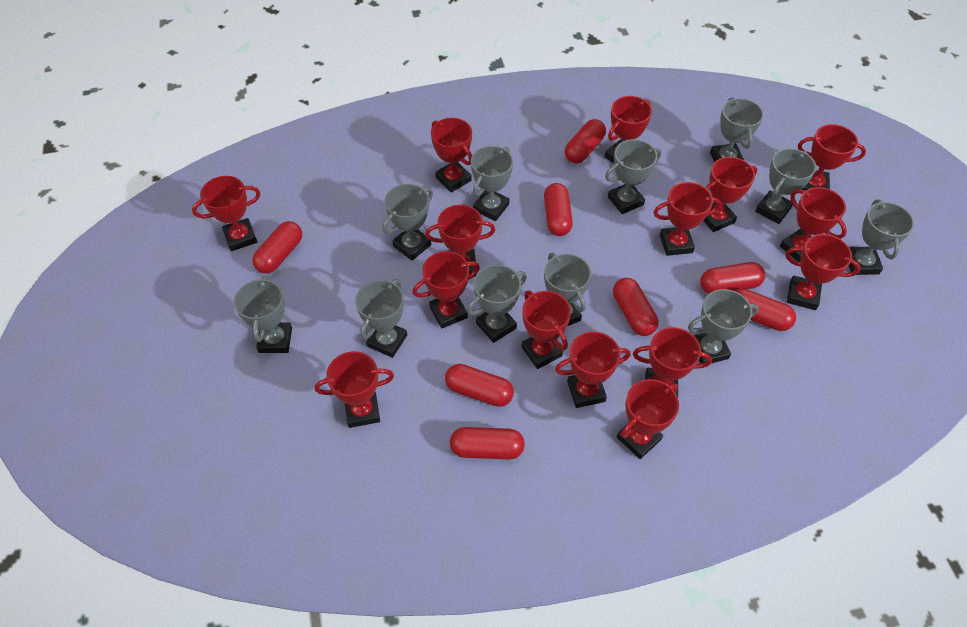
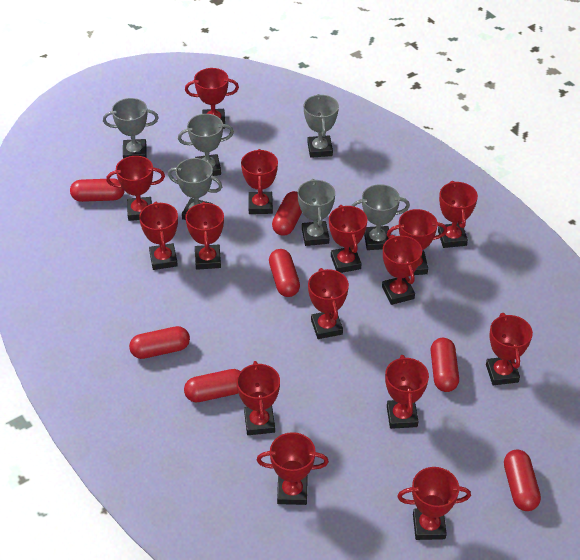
grey trophy: [234,276,292,353] [355,279,407,358] [382,184,433,261] [467,265,527,343] [471,146,513,221] [544,253,591,326] [605,139,661,214] [688,289,759,364] [710,97,764,162] [755,148,816,224] [849,200,914,275] = 11 -> [103,98,159,159] [168,158,222,220] [178,114,234,176] [298,179,335,246] [304,94,339,158] [351,184,410,250] = 6
red capsule: [252,221,302,273] [445,364,514,407] [450,427,525,460] [544,183,573,236] [565,119,606,164] [613,278,658,336] [700,262,765,294] [735,289,796,331] = 8 -> [70,178,124,202] [129,326,190,359] [184,369,240,403] [269,249,300,297] [272,191,302,236] [431,338,459,392] [504,450,541,511] = 7

